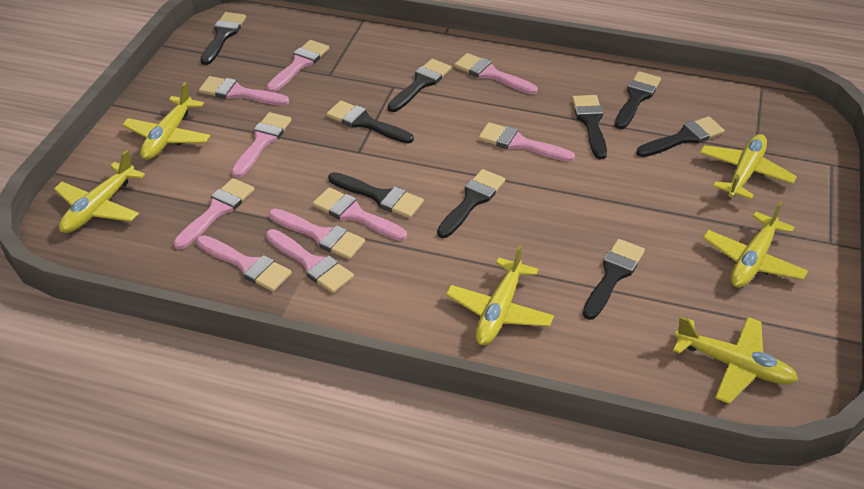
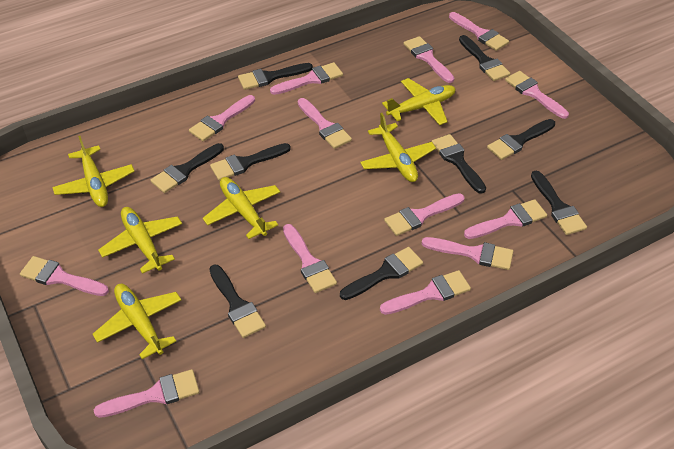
pink brush: [173,178,254,249] [196,235,292,292] [199,76,289,105] [231,112,292,178] [266,40,329,92] [266,229,354,293] [269,209,365,259] [312,188,407,241] [454,53,538,94] [478,122,575,162] = 10 -> [20,256,109,296] [94,369,200,418] [189,95,255,141] [270,62,343,95] [283,224,337,293] [298,98,352,149] [380,270,471,315] [384,193,465,236] [403,36,454,83] [422,237,513,270] [449,12,509,51] [464,199,547,239] [505,71,569,119] = 13

